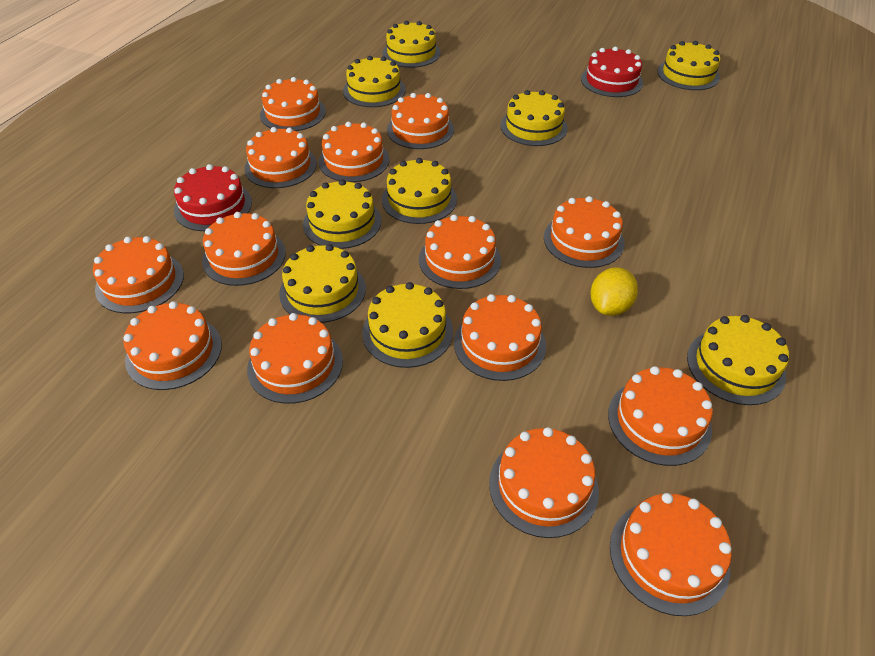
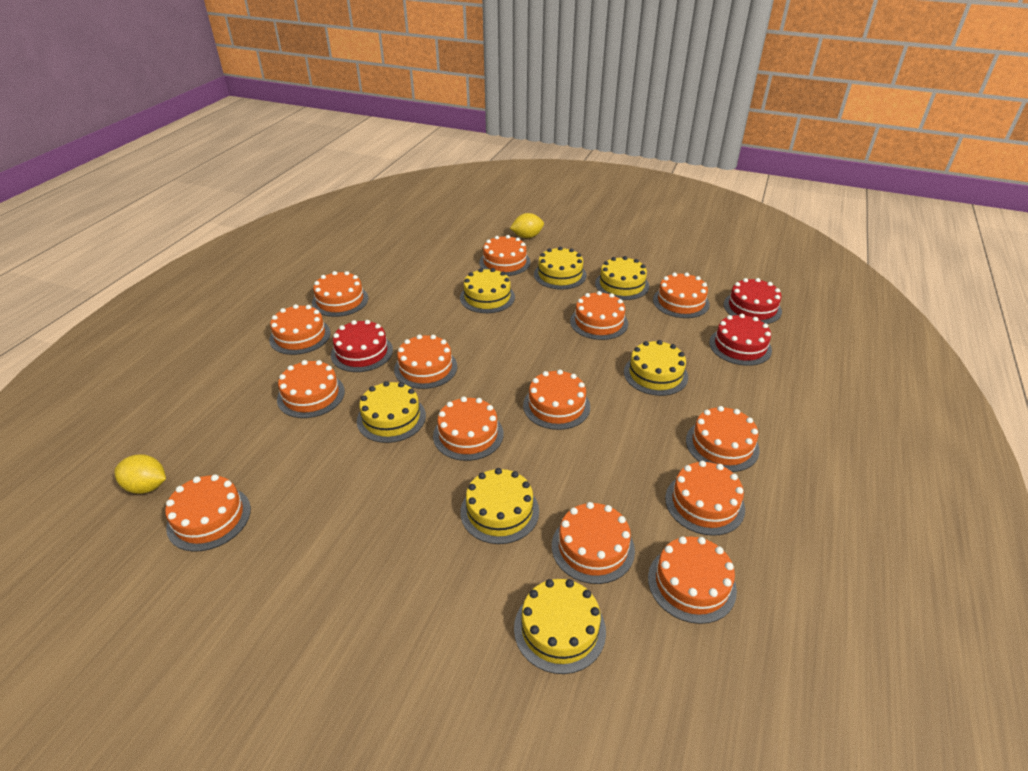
red cake: [174,164,252,231] [581,47,643,97] = 2 -> [331,320,393,372] [709,314,772,366] [724,278,782,324] = 3
yellow cake: [279,244,366,323] [303,179,381,249] [343,56,406,107] [362,282,453,368] [382,21,441,68] [382,158,457,224] [500,90,568,146] [657,41,721,90] [687,315,789,405] = 9 -> [357,381,426,443] [460,268,515,313] [460,468,539,544] [514,579,606,674] [534,247,587,289] [595,256,649,300] [624,340,688,396] = 7
yellow lemon: [590,267,638,316] = 1 -> [114,454,166,494] [510,213,544,238] = 2

